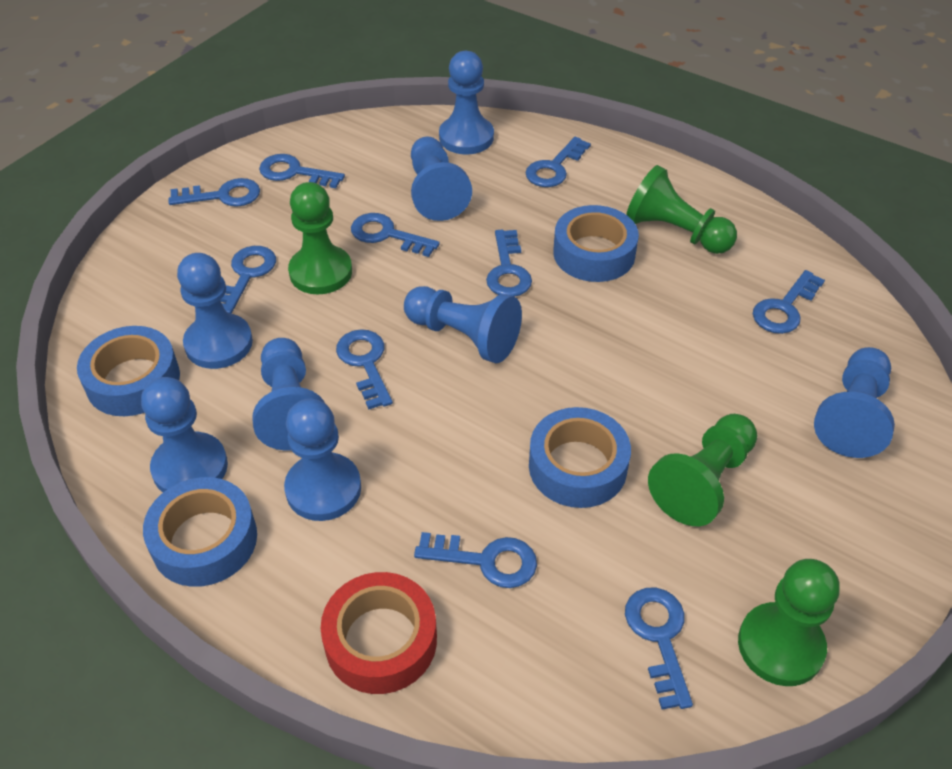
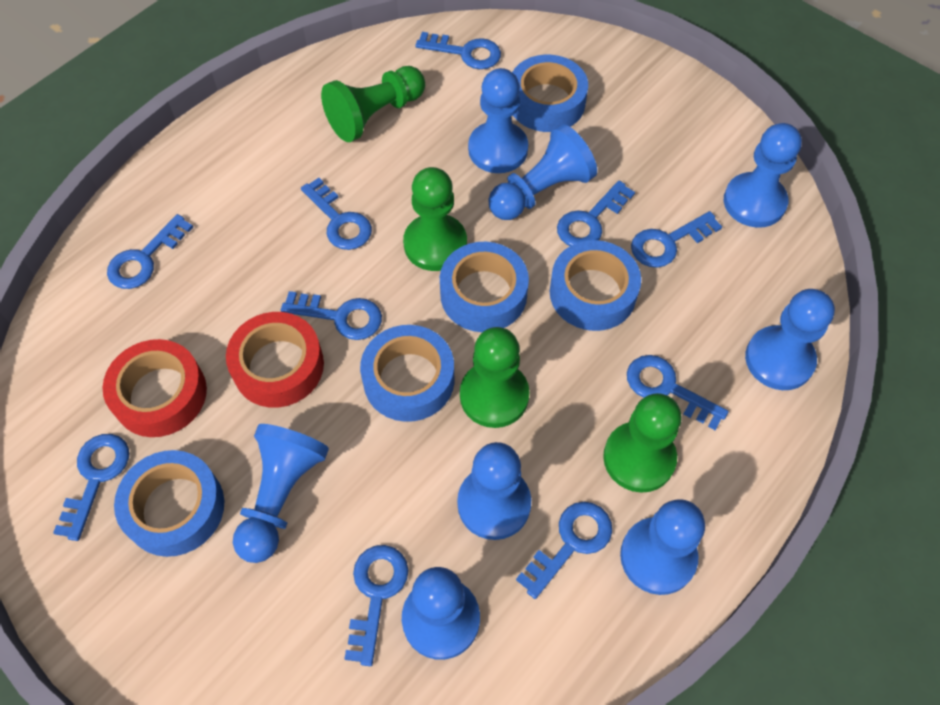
blue tape: [77,326,180,416] [143,477,257,587] [529,407,631,508] [553,205,639,282] = 4 -> [114,450,224,557] [360,325,455,422] [440,242,529,332] [512,55,588,132] [550,240,641,331] = 5
red tape: [321,572,437,694] = 1 -> [103,339,207,437] [226,312,324,408] = 2

